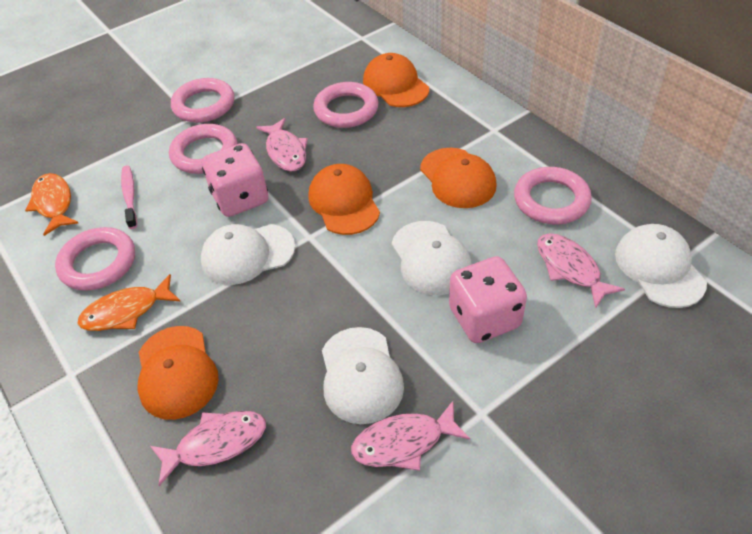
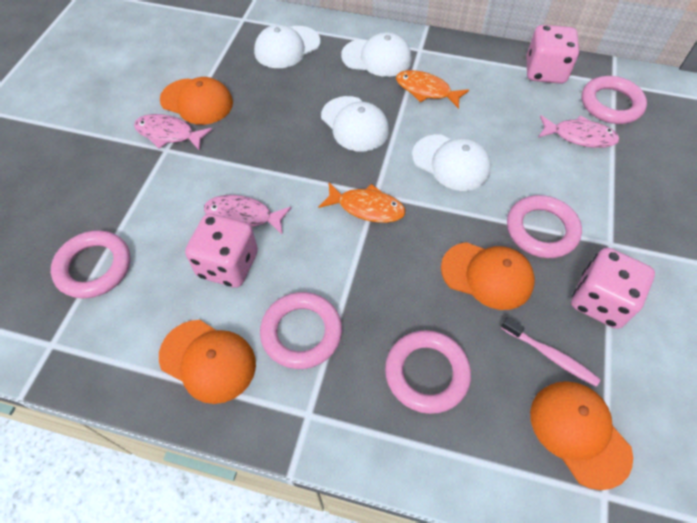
pink dice: [202,143,268,217] [449,256,527,343] = 2 -> [185,213,258,288] [526,25,580,84] [571,248,655,329] = 3
pink fish: [150,411,266,486] [256,118,308,172] [351,401,470,471] [537,233,625,309] = 4 -> [134,114,212,151] [204,195,291,235] [538,115,620,148] = 3

